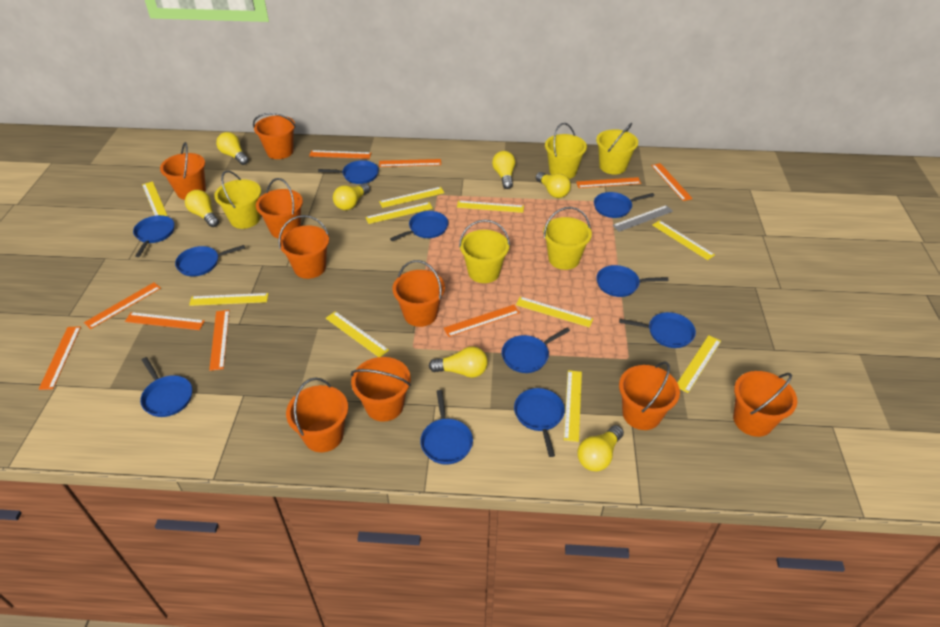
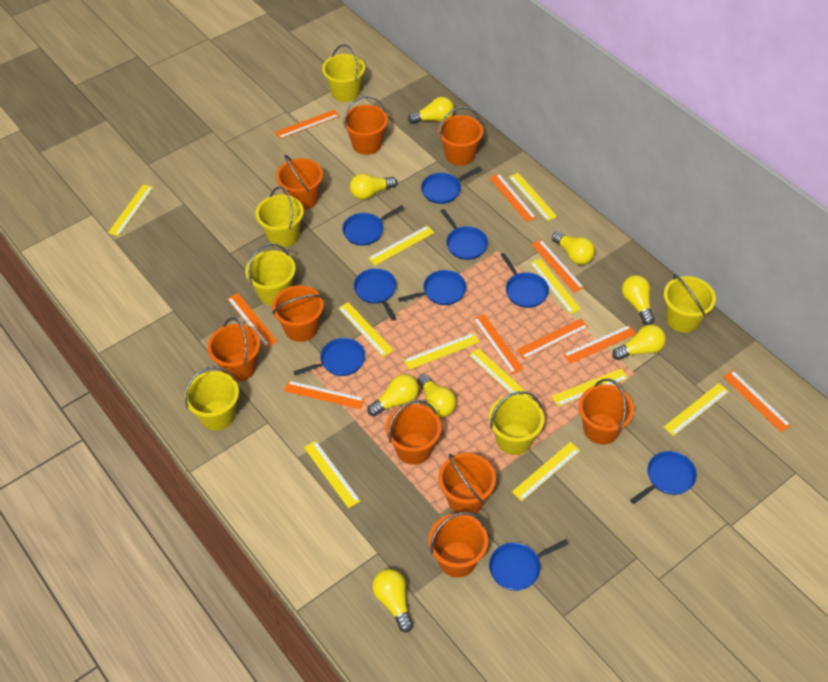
blue pan: [133,215,175,257] [140,357,192,417] [175,245,245,276] [318,160,379,184] [390,211,448,241] [420,390,473,465] [502,328,570,373] [514,388,565,457] [594,192,654,218] [596,265,669,297] [619,312,696,348] = 11 -> [293,338,365,376] [342,205,404,246] [354,268,397,320] [398,270,466,305] [421,167,481,204] [440,209,488,260] [489,539,568,591] [501,253,549,308] [630,451,697,504] = 9
grey ruler: [612,205,673,232] = 1 -> none = 0
yellow bucket: [214,170,261,229] [459,220,510,283] [543,207,592,270] [545,123,587,179] [596,123,638,175] = 5 -> [184,366,239,431] [245,243,296,306] [255,187,304,248] [322,44,365,102] [489,391,544,455] [664,274,716,333] = 6
yellow light bulb: [185,190,219,227] [216,132,249,165] [333,183,370,210] [429,346,488,378] [492,151,515,189] [536,172,571,198] [577,425,624,471] = 7 -> [350,173,397,200] [367,374,419,417] [372,569,413,632] [408,97,454,124] [418,374,456,417] [552,231,595,265] [612,324,666,360] [622,275,655,325] = 8
yellow ruler: [142,181,168,217] [189,293,269,306] [326,311,389,357] [365,202,433,224] [379,187,445,208] [457,201,524,213] [516,297,593,328] [564,370,582,442] [652,220,715,260] [677,335,721,393] = 10 -> [108,184,153,236] [304,440,360,508] [338,302,394,357] [368,226,434,265] [404,333,480,370] [469,348,533,399] [509,173,557,221] [512,442,580,501] [530,258,581,314] [551,368,628,407] [664,383,729,436] = 11

